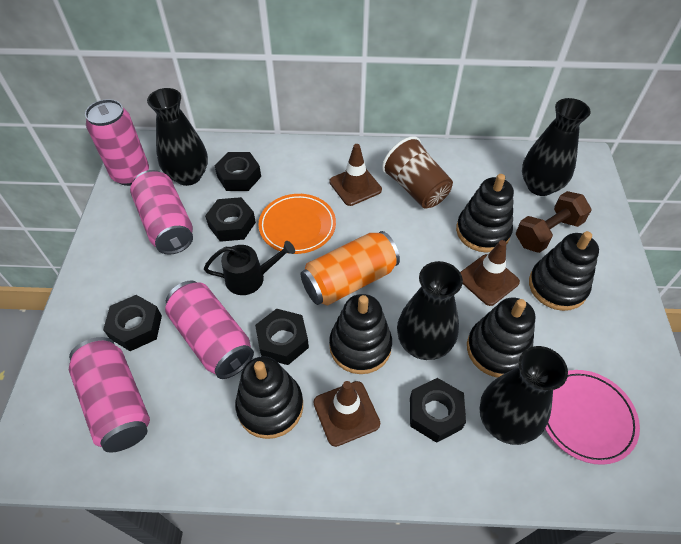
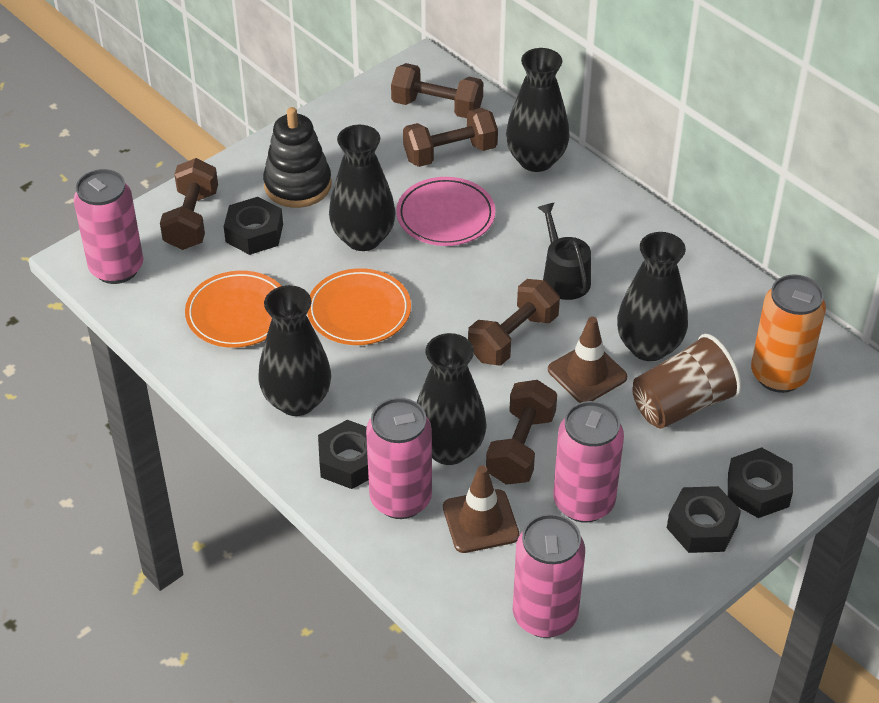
black nut: [103,295,162,351] [205,197,256,242] [215,152,261,191] [255,309,309,365] [410,378,466,443] = 5 -> [224,197,283,255] [318,420,369,489] [667,486,741,553] [728,447,793,518] = 4
black stacking toy: [235,356,303,439] [329,294,392,374] [456,174,514,253] [467,298,535,377] [529,231,599,311] = 5 -> [263,107,332,208] = 1
black vase: [147,88,208,186] [397,261,463,360] [479,346,568,445] [522,98,591,196] = 4 -> [259,285,331,416] [329,125,396,251] [416,333,487,465] [506,48,570,172] [617,232,688,361] = 5
brown dumbbell: [516,191,591,253] = 1 -> [160,158,218,250] [391,63,483,118] [403,108,498,167] [468,279,560,366] [486,380,557,485] = 5
brown traffic cone: [313,381,380,447] [329,144,382,206] [460,240,520,306] = 3 -> [443,465,520,553] [548,317,627,403] = 2
orange plate: [258,194,336,254] = 1 -> [185,271,281,348] [307,268,411,345] = 2

